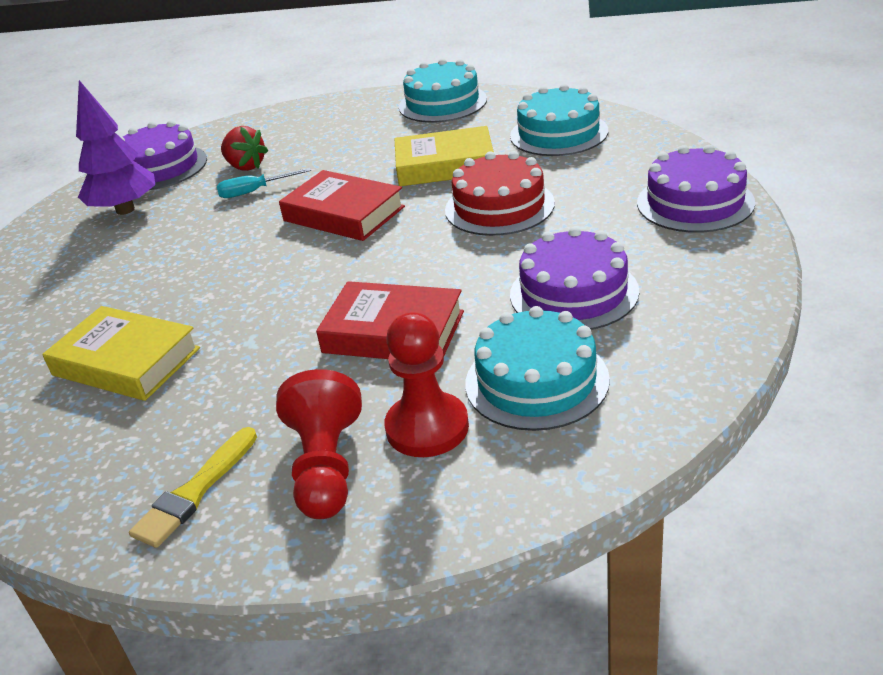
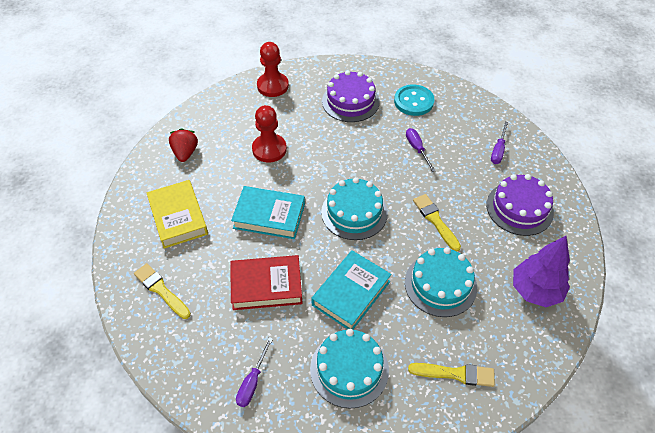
purple cake: [119,120,207,190] [510,227,639,330] [637,145,755,233] = 3 -> [322,70,380,122] [486,174,554,236] = 2
purple screwdriver: none = 0 -> [236,337,273,407] [406,128,435,172] [491,121,509,164] = 3
red book: [279,170,405,241] [316,281,464,359] = 2 -> [230,255,303,310] = 1
red cake: [445,151,555,236] = 1 -> none = 0
turquoise book: none = 0 -> [231,186,305,239] [311,250,391,330] = 2
turquoise button: none = 0 -> [394,84,435,116] = 1
turquoise screwdriver: [217,168,311,198] = 1 -> none = 0
yellow book: [42,306,200,401] [395,126,494,186] = 2 -> [147,180,208,249] = 1
yellow brush: [129,427,257,548] = 1 -> [134,263,191,319] [408,363,495,387] [413,194,461,251] = 3

